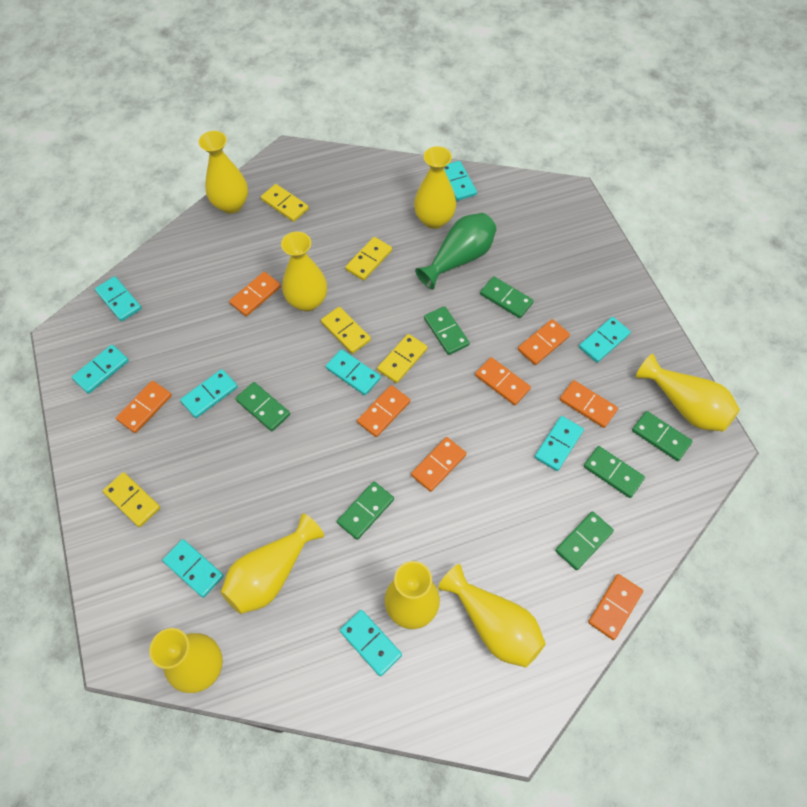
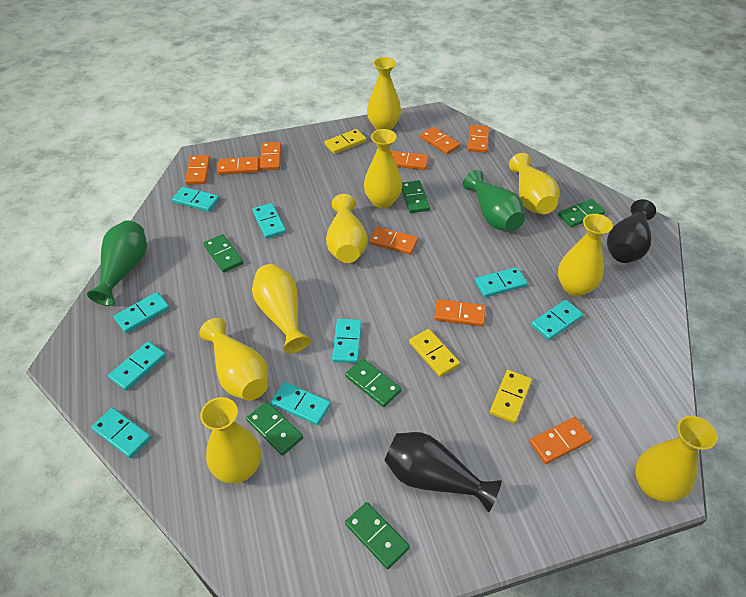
black vase: none = 0 -> [385,432,502,513] [607,199,656,263] = 2
green domino: [235,382,290,431] [337,481,394,540] [424,306,470,355] [480,276,534,318] [555,512,614,570] [584,446,645,498] [632,411,692,461] = 7 -> [203,234,243,273] [246,401,303,456] [345,359,401,407] [345,502,410,569] [402,180,430,213] [558,199,605,228] = 6
green vase: [415,213,496,290] = 1 -> [87,220,147,306] [463,170,525,231] = 2
orange domino: [116,381,172,433] [229,272,281,316] [357,385,410,437] [411,437,466,492] [475,357,531,405] [518,319,570,365] [560,380,618,428] [588,574,643,640] = 8 -> [185,155,210,185] [218,157,259,175] [260,142,281,170] [369,227,418,255] [391,151,428,170] [420,127,460,154] [434,299,486,327] [468,125,489,153] [529,417,592,464] = 9
yellow domino: [103,472,160,527] [261,184,309,222] [321,307,371,354] [345,237,392,281] [377,334,427,383] = 5 -> [324,129,366,154] [409,329,460,377] [490,370,532,423] = 3
yellow vase: [149,628,223,693] [199,131,248,214] [221,514,324,614] [281,232,327,312] [385,561,440,629] [414,146,456,229] [438,564,546,668] [636,354,740,432] = 8 -> [199,318,268,401] [200,397,261,483] [252,264,311,353] [326,194,367,263] [364,129,402,208] [367,57,401,130] [509,153,560,214] [558,214,613,297] [635,416,717,502] = 9

